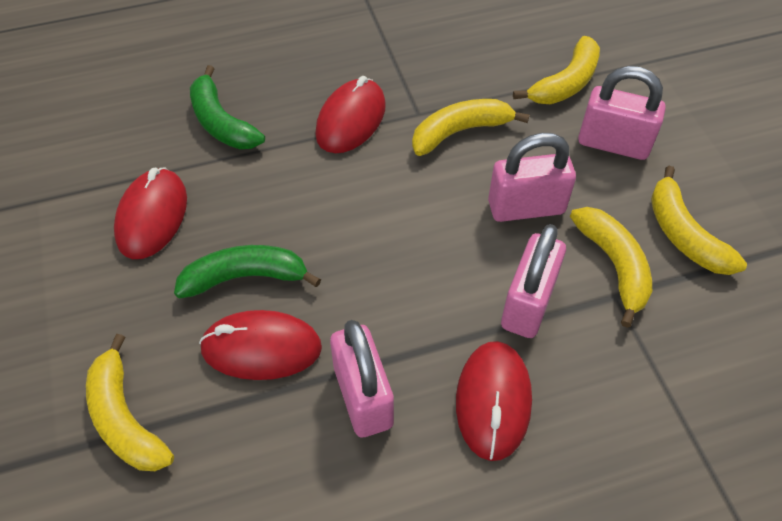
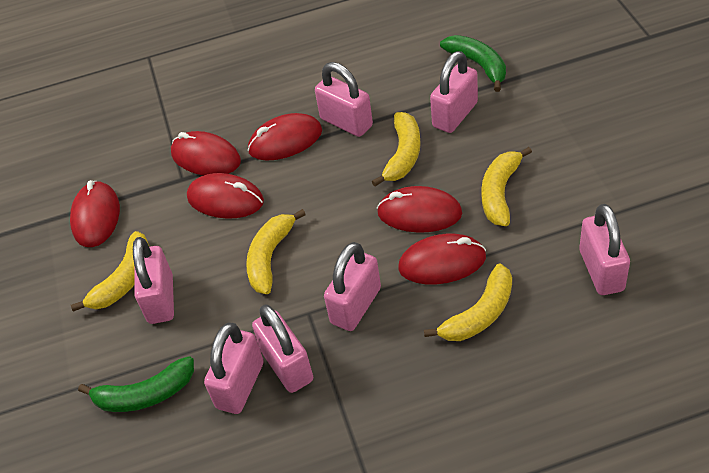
pink padlock: [330,320,394,438] [488,133,576,222] [501,224,566,338] [578,66,666,160] = 4 -> [133,237,174,324] [204,323,264,414] [252,304,313,393] [315,62,373,137] [324,242,381,331] [430,51,478,133] [579,204,630,295] = 7
red mouse: [114,167,187,259] [199,310,322,380] [315,76,386,153] [456,341,532,461] = 4 -> [70,180,120,247] [171,131,241,176] [187,173,264,219] [248,113,322,161] [377,186,462,233] [398,234,486,284] = 6

